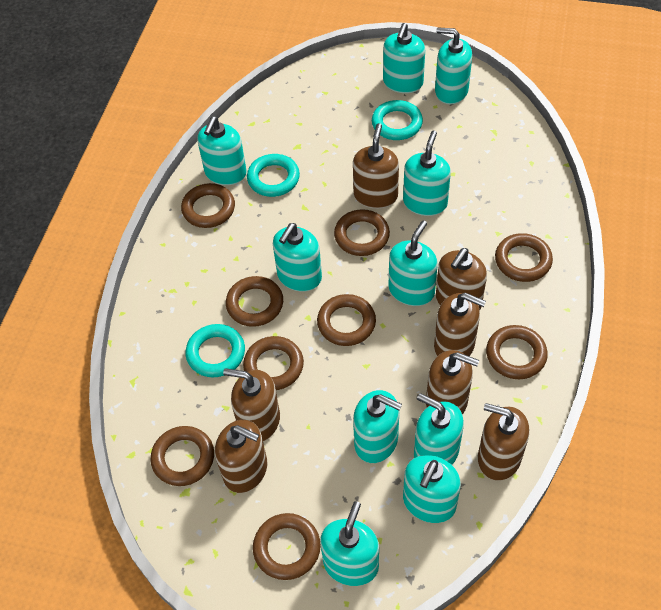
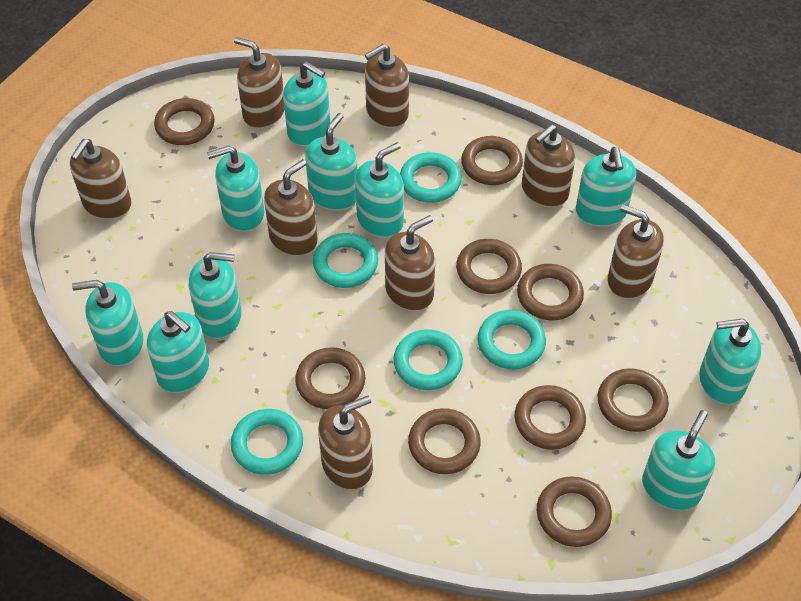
brown soap dispenser: [215,420,267,493] [223,368,280,441] [353,123,399,209] [426,350,479,415] [434,293,486,356] [436,248,487,310] [478,403,529,481] = 7 -> [70,139,132,219] [234,37,285,129] [264,159,318,256] [318,395,373,490] [365,44,409,128] [385,215,435,311] [522,124,575,207] [608,204,664,299] = 8
turquoise ring: [186,324,245,377] [247,154,300,197] [372,100,423,140] = 3 -> [231,409,303,475] [313,233,378,288] [393,329,463,390] [400,152,462,203] [478,310,546,369] = 5

